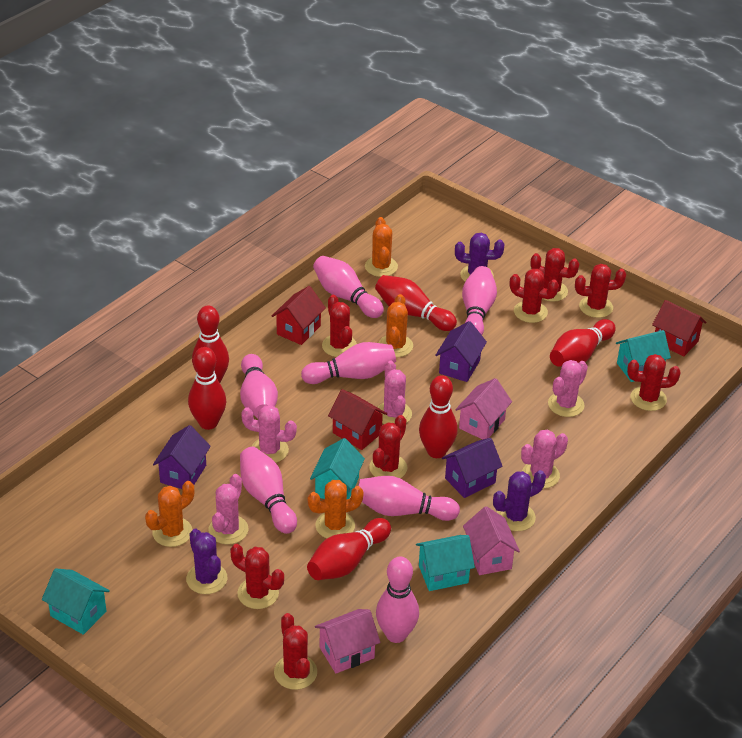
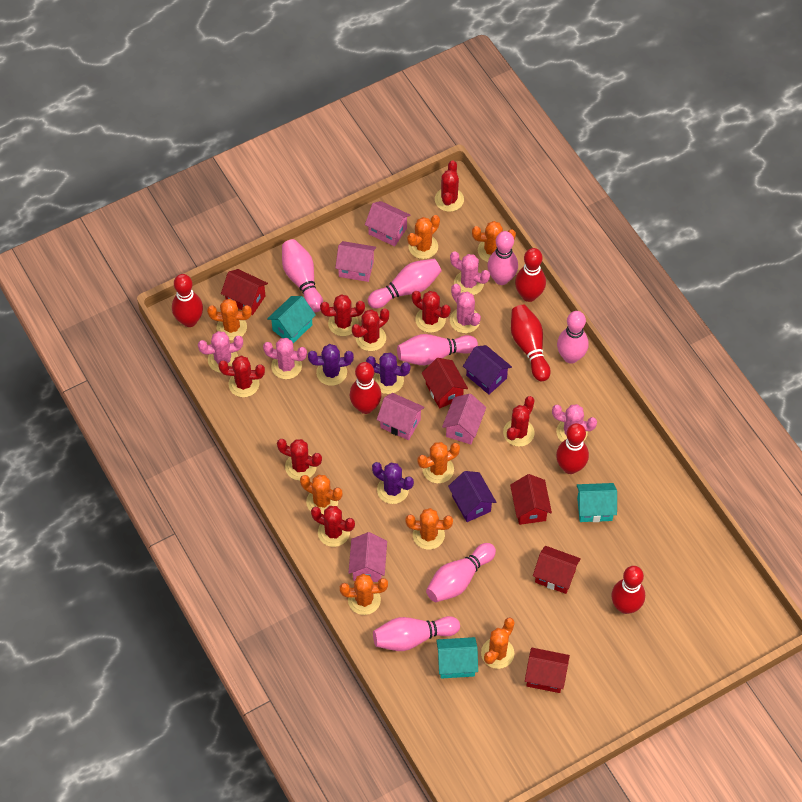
orange cactus: [145,481,194,547] [308,480,364,539] [365,217,398,277] [379,294,413,357] = 4 -> [207,299,252,340] [300,475,343,515] [340,574,388,615] [405,508,453,549] [407,215,440,259] [417,442,460,483] [472,221,516,262] [481,618,514,669] = 8
pink house: [315,609,380,674] [455,378,512,440] [463,506,520,575] = 3 -> [335,241,376,282] [348,532,387,582] [365,201,411,246] [377,393,425,440] [442,394,486,445] = 5
purple house: [153,425,211,489] [435,321,487,382] [442,438,503,498] = 3 -> [448,471,496,522] [463,345,512,395] = 2
red house: [272,286,326,345] [328,389,387,450] [652,300,707,356] = 3 -> [221,269,268,315] [422,358,468,408] [510,474,552,525] [525,648,570,693] [533,546,581,594] = 5
turquoise house: [42,568,110,635] [310,438,365,499] [416,535,475,591] [616,330,671,382] = 4 -> [267,296,316,343] [436,637,478,679] [577,483,617,522] = 3

